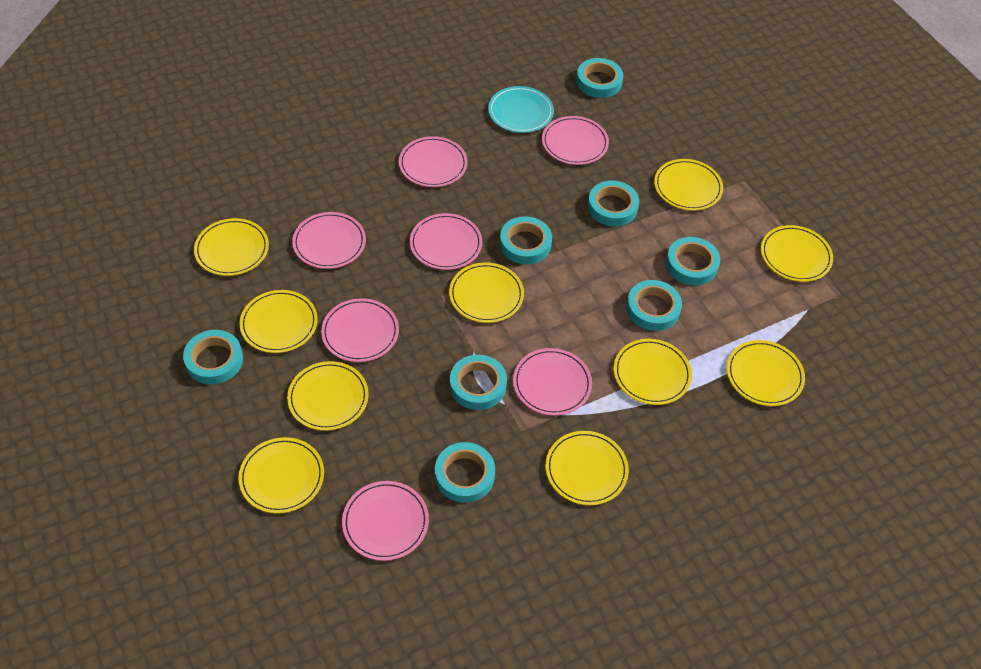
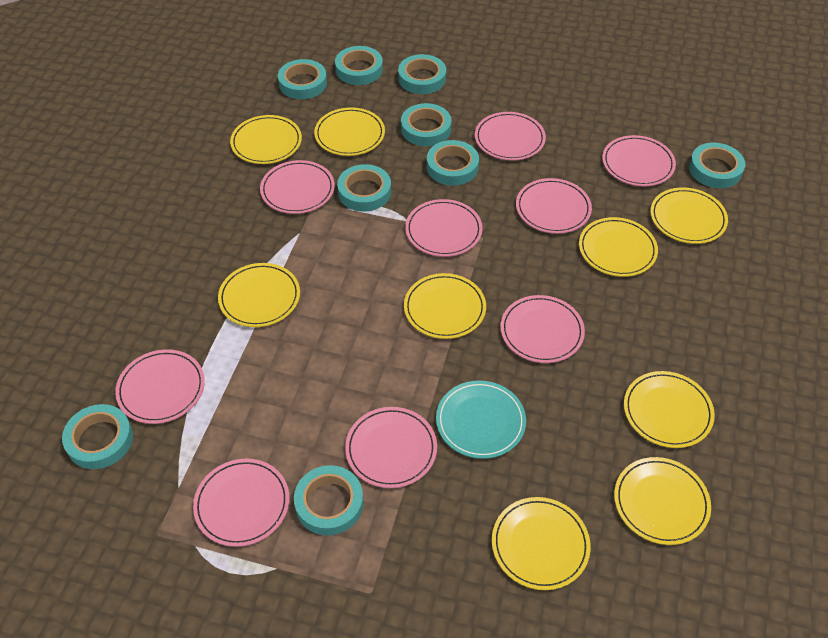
pink plate: [292,212,366,269] [321,298,399,362] [342,481,429,561] [399,136,468,187] [410,213,482,270] [513,348,592,416] [542,116,609,165] = 7 -> [115,349,205,424] [193,459,289,547] [260,160,335,214] [345,407,437,488] [405,199,482,257] [475,112,546,161] [500,295,585,363] [516,178,592,234] [602,135,676,186] = 9
turquoise tape: [183,330,243,384] [435,442,495,503] [450,355,507,410] [500,216,552,264] [576,58,623,98] [588,181,639,226] [626,280,682,331] [666,237,720,285] = 8 -> [62,404,133,469] [278,59,327,99] [294,465,364,535] [335,46,383,85] [337,164,391,212] [398,54,446,94] [401,103,452,146] [427,140,479,186] [689,143,745,188] = 9
yellow plate: [194,218,269,276] [238,437,324,514] [239,290,318,353] [287,361,369,431] [449,263,524,323] [545,431,629,505] [614,339,692,405] [654,159,723,211] [727,340,805,406] [761,225,833,282] = 10 -> [218,263,300,327] [230,115,302,164] [314,107,385,156] [404,273,486,339] [492,497,591,590] [579,217,658,277] [614,457,711,545] [624,371,715,448] [650,187,728,244] = 9

